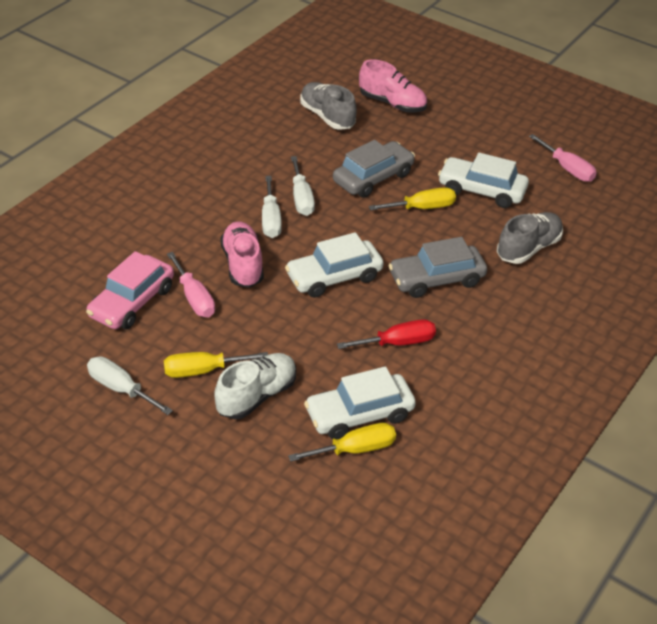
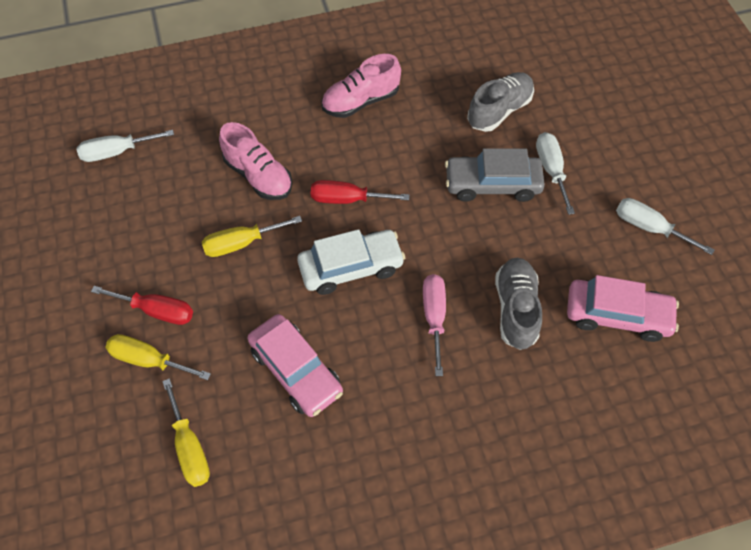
grey car: [333,140,415,198] [389,237,487,298] = 2 -> [445,148,545,202] = 1
pink car: [86,251,174,329] = 1 -> [248,314,343,417] [567,275,679,342] = 2
pink screwdriver: [167,252,215,317] [529,134,597,182] = 2 -> [423,274,446,376] = 1
red screwdriver: [337,319,436,349] = 1 -> [91,286,193,325] [310,180,409,204] = 2
white car: [285,232,384,298] [304,366,416,439] [438,153,529,208] = 3 -> [297,229,405,295] = 1
white shoe: [214,353,296,419] = 1 -> none = 0

